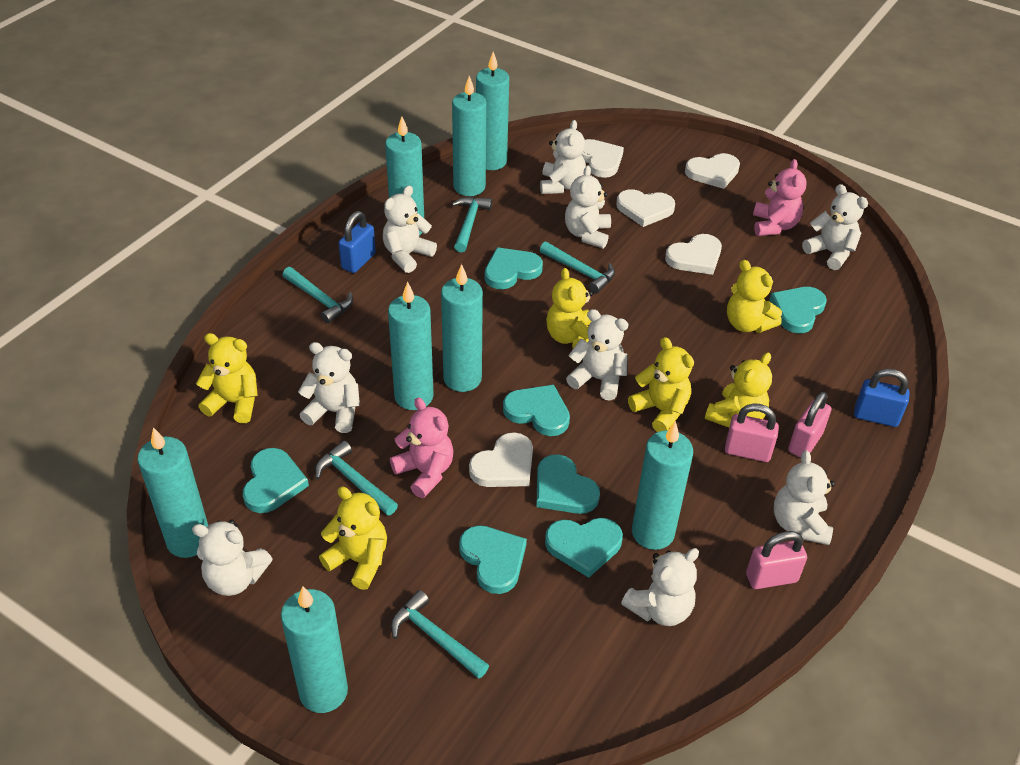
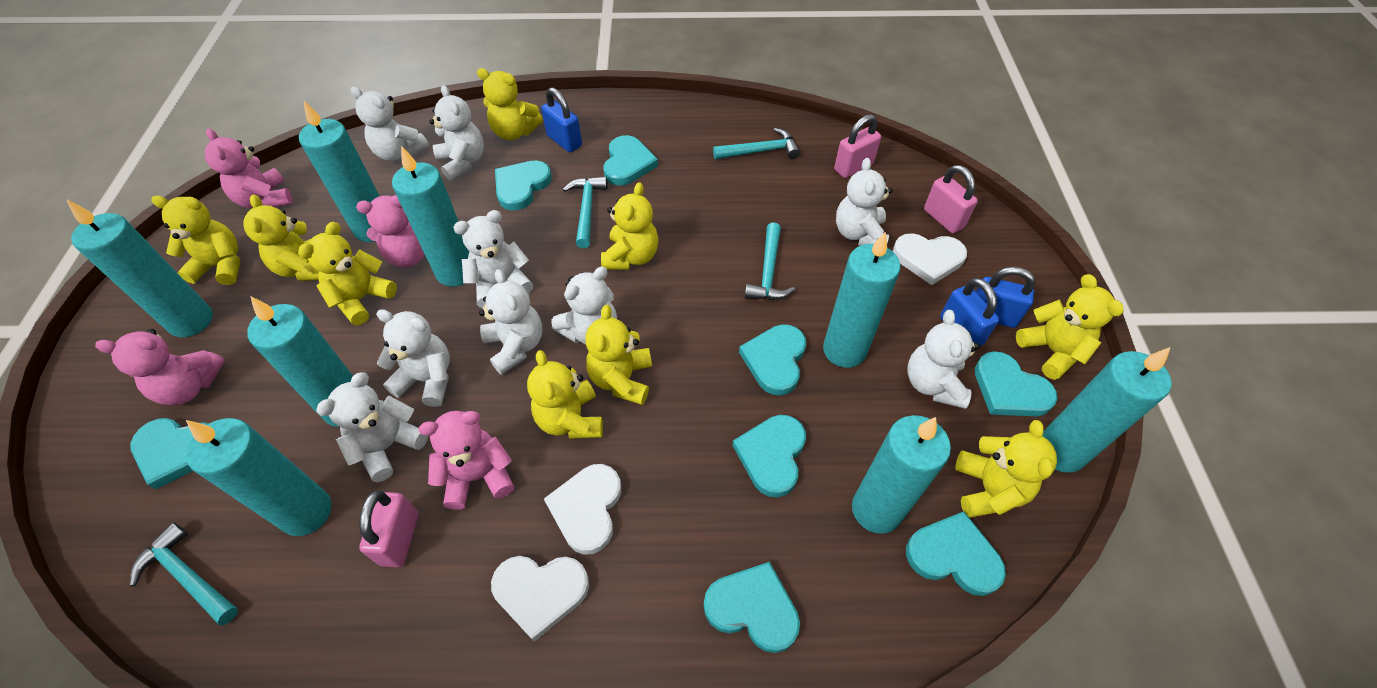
blue padlock: [338,211,376,273] [854,369,910,427] = 2 -> [541,87,582,152] [940,278,999,346] [976,267,1036,328] = 3
pink teddy bear: [390,398,453,498] [753,159,807,236] = 2 -> [95,329,225,405] [205,129,293,208] [356,195,425,267] [418,411,514,510] = 4
turquoise hammer: [283,267,353,324] [315,441,398,516] [391,590,489,679] [452,197,492,253] [540,242,615,294] = 5 -> [130,522,238,625] [563,176,608,248] [713,128,800,160] [745,223,795,300] = 4
turquoise heart: [243,448,309,513] [459,525,527,594] [485,247,543,289] [503,385,570,436] [536,454,600,514] [545,518,623,578] [770,287,827,333] = 7 -> [130,418,208,490] [495,160,552,211] [603,135,658,186] [704,562,800,653] [732,415,806,497] [739,324,806,395] [906,511,1006,596] [975,351,1058,416] = 8
white heart: [469,432,533,487] [581,139,624,178] [616,189,675,227] [665,234,722,275] [685,153,740,189] = 5 -> [491,556,589,642] [544,464,621,555] [893,233,967,285] = 3
yellow teddy bear: [196,333,258,423] [319,487,387,590] [546,268,593,348] [628,337,694,432] [705,352,772,428] [727,260,782,333] = 6 -> [151,196,240,285] [243,194,319,281] [298,222,397,325] [477,68,543,140] [527,350,603,439] [585,305,652,405] [601,182,659,270] [955,420,1057,518] [1016,274,1124,380] = 9

